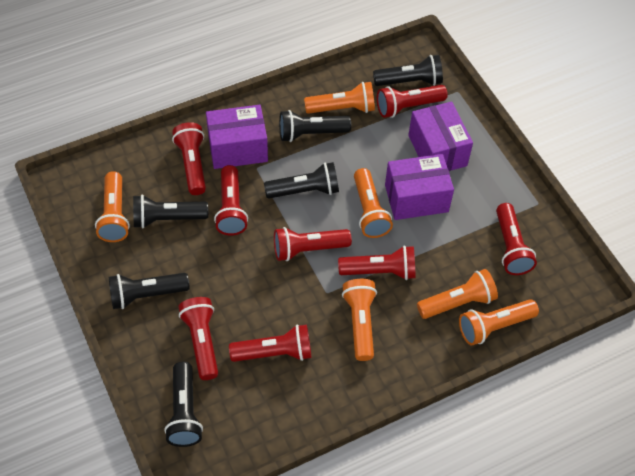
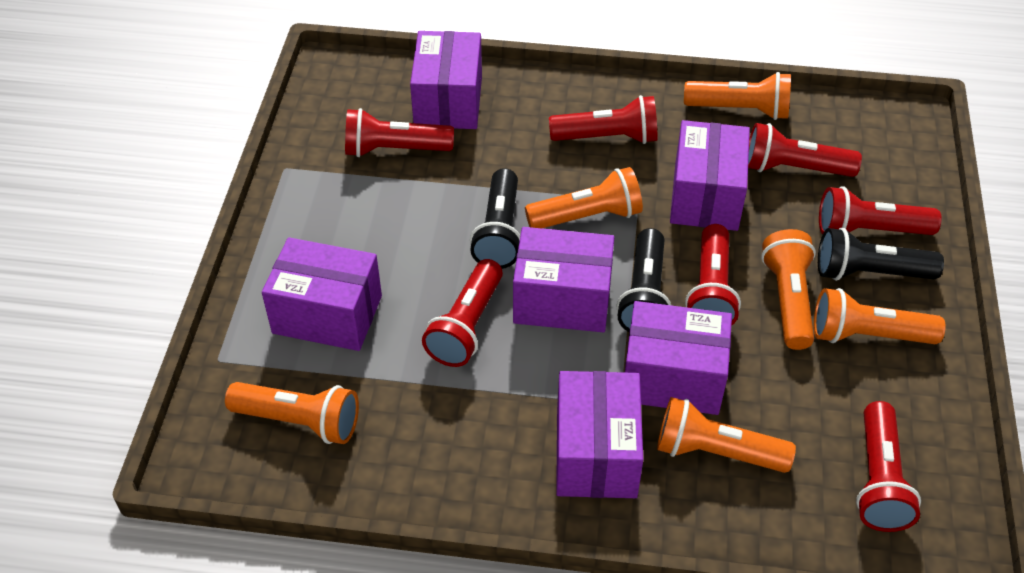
black flashlight: [109,273,190,309] [133,195,208,228] [164,362,203,447] [264,162,339,198] [279,110,351,142] [373,55,443,86] = 6 -> [470,168,520,269] [617,228,672,332] [818,228,944,281] = 3
purple box: [206,105,268,169] [385,154,454,220] [408,102,473,171] = 3 -> [262,237,382,351] [410,31,482,129] [513,227,614,332] [556,371,643,498] [625,301,732,415] [670,120,750,231] = 6
red flashlight: [172,122,206,195] [179,297,218,380] [214,165,248,235] [229,324,311,362] [274,227,352,261] [338,245,416,280] [377,85,448,118] [496,203,537,275] = 8 -> [345,108,454,157] [422,259,503,367] [549,95,657,144] [685,224,741,326] [748,123,862,177] [819,186,942,235] [856,401,921,532] = 7

